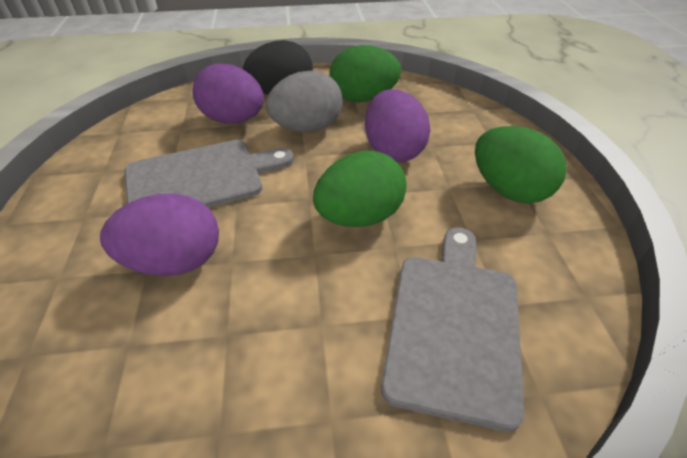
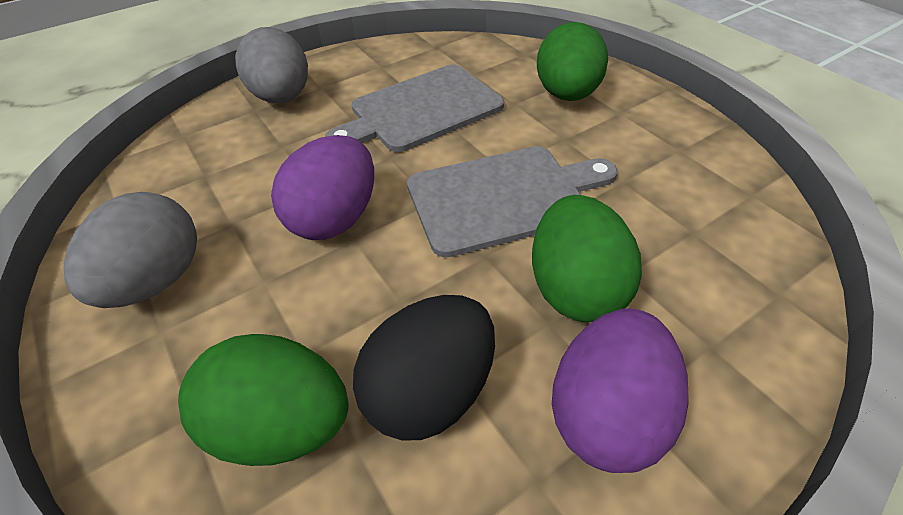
grey egg: [266,71,342,132] = 1 -> [64,192,197,308] [235,27,308,103] = 2
purple egg: [100,193,219,276] [192,63,264,124] [365,89,431,162] = 3 -> [271,135,374,240] [552,308,688,473] = 2

